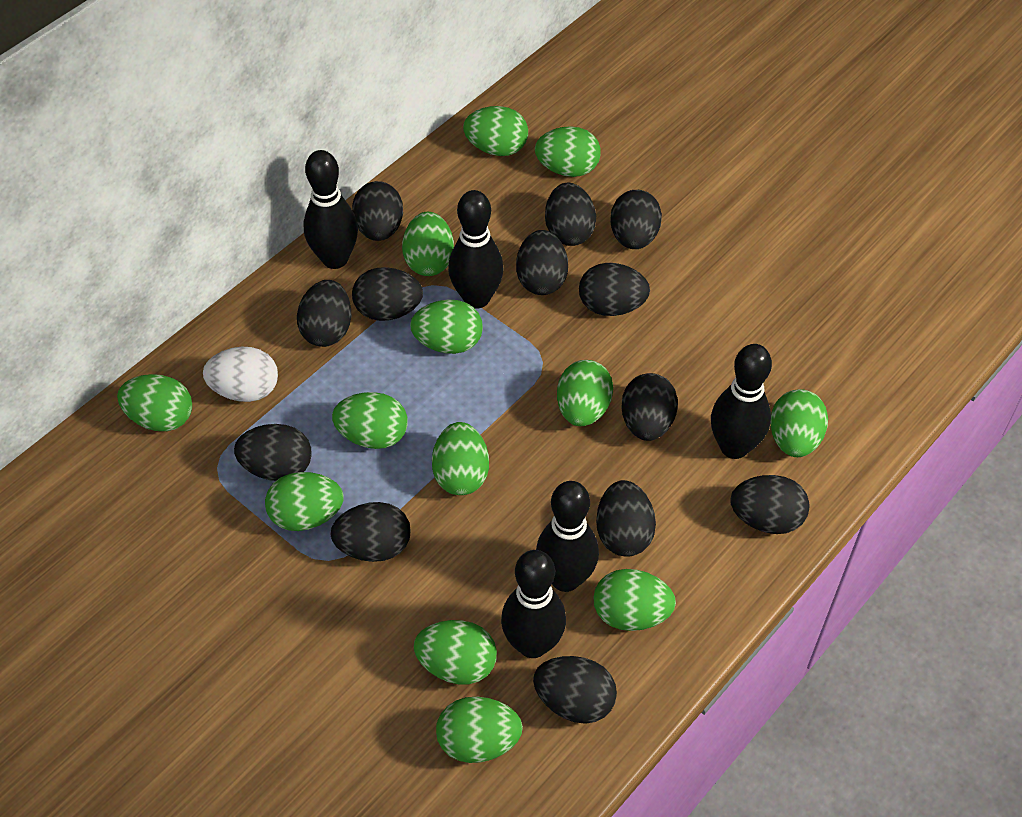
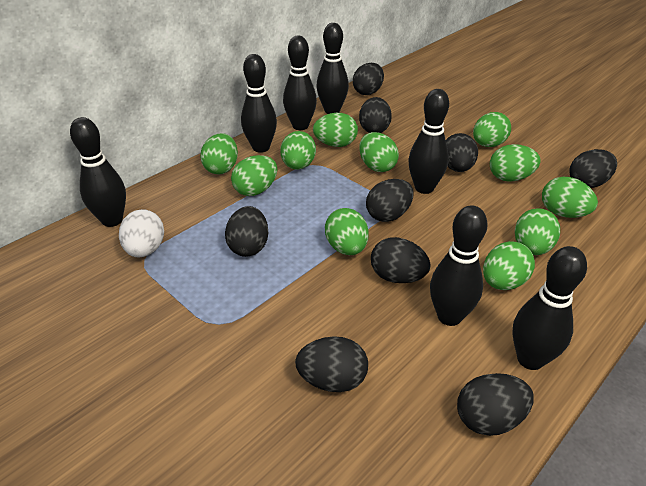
black bowling pin: [304,150,358,269] [448,190,504,309] [501,550,566,658] [536,481,599,592] [711,344,772,459] = 5 -> [70,117,126,227] [241,54,277,153] [283,36,317,130] [316,23,349,114] [408,89,449,194] [430,205,488,326] [512,246,587,370] = 7
black egg: [234,424,312,481] [297,280,351,347] [330,502,411,562] [352,181,403,241] [352,267,423,321] [516,230,568,295] [533,656,617,724] [545,183,596,246] [579,263,650,316] [596,480,656,557] [610,190,662,249] [621,373,678,441] [730,475,809,534] = 13 -> [225,206,268,257] [295,336,368,392] [353,63,384,95] [359,97,392,133] [366,179,414,222] [371,237,431,283] [446,133,478,172] [457,373,534,436] [570,149,617,188] = 9
green egg: [117,374,192,431] [265,472,344,531] [332,392,408,449] [402,212,454,276] [410,300,483,354] [414,620,497,685] [432,422,489,495] [436,697,523,763] [463,106,528,156] [535,126,601,177] [557,360,613,426] [594,569,676,631] [770,389,828,457] = 13 -> [200,133,238,174] [231,155,277,196] [280,131,316,170] [313,113,358,147] [325,208,369,255] [359,132,399,172] [473,112,511,147] [483,241,535,290] [490,144,541,182] [515,208,560,255] [542,177,598,218] = 11

